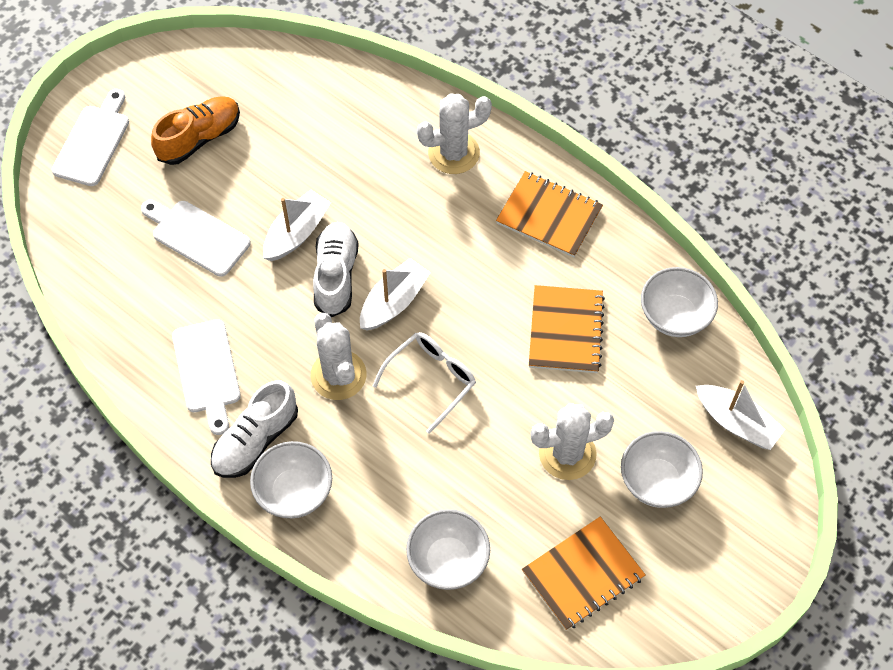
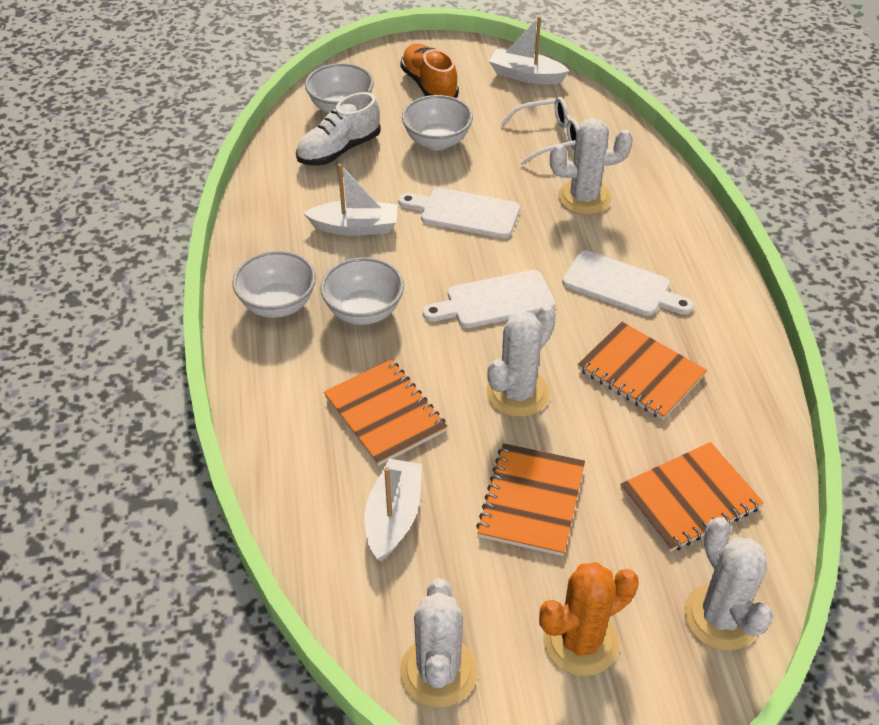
orange cactus: none = 0 -> [539,562,639,676] = 1
orange notebook: [496,171,603,257] [522,516,645,630] [529,285,605,373] = 3 -> [324,359,448,466] [476,443,585,556] [578,322,707,420] [620,442,764,552] = 4
white cactus: [311,313,367,400] [417,94,492,174] [531,403,614,480] = 3 -> [400,578,477,708] [486,304,556,417] [550,118,633,215] [684,517,774,651] = 4
white shoe: [211,380,298,478] [313,222,359,317] = 2 -> [296,92,381,166] = 1

